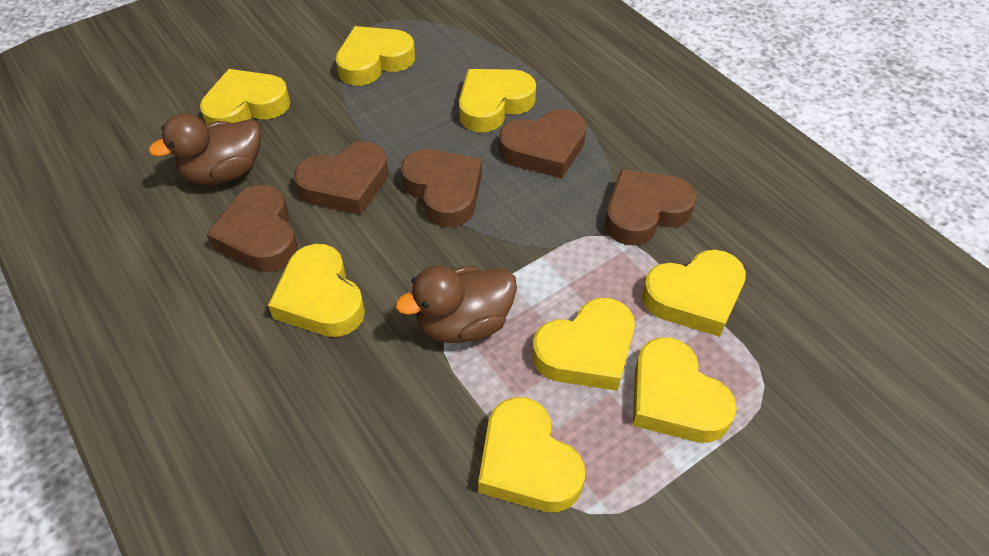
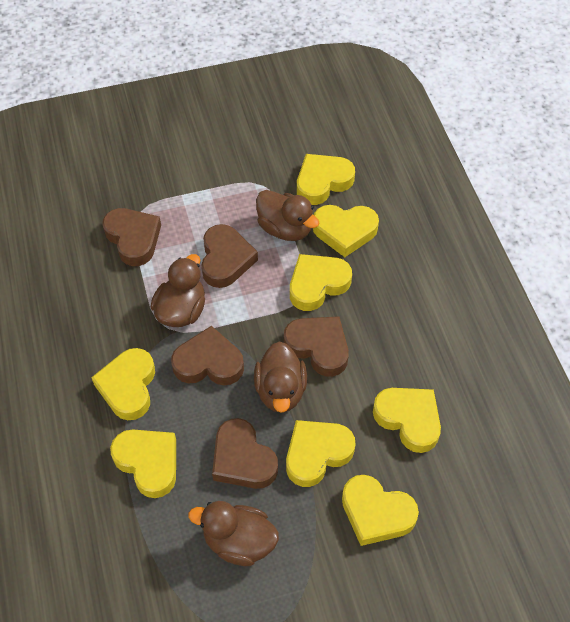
brown duck: [149,113,261,185] [395,265,517,343] = 2 -> [151,254,205,327] [188,501,279,566] [254,341,307,413] [256,190,319,241] = 4

